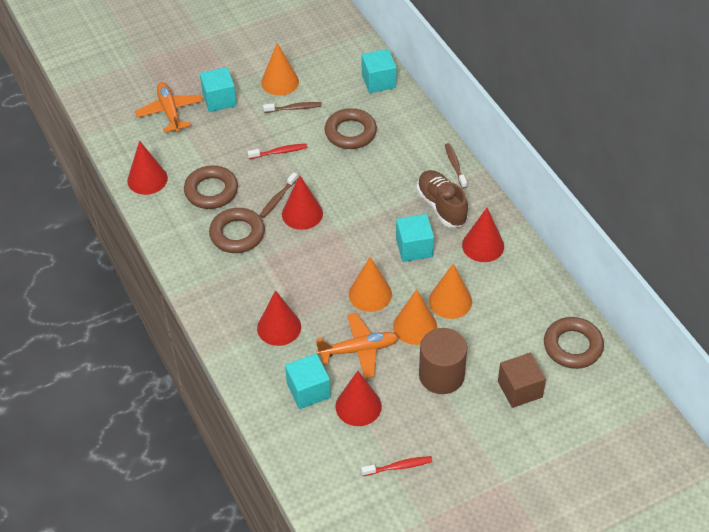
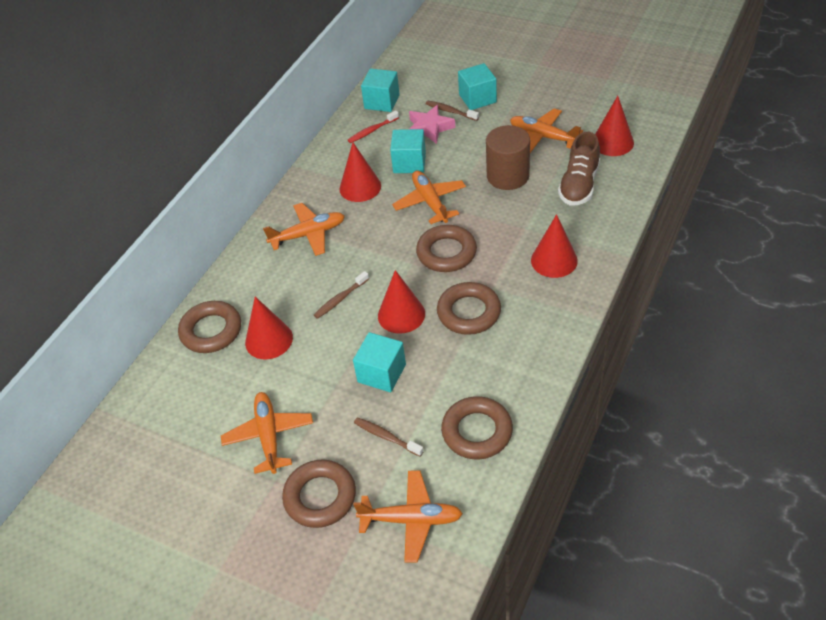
brown cube: [498,353,546,408] = 1 -> none = 0
brown ring: [184,165,238,209] [209,208,265,253] [325,108,377,149] [544,317,604,369] = 4 -> [178,301,241,353] [282,459,356,528] [416,225,477,272] [437,282,501,335] [441,396,513,459] = 5
orange cone: [261,43,299,96] [349,257,392,312] [393,289,437,345] [429,264,472,319] = 4 -> none = 0
orange plane: [135,82,203,133] [316,313,399,379] = 2 -> [221,392,313,474] [263,203,345,256] [353,471,463,562] [392,170,466,224] [510,108,583,153] = 5
pink star: none = 0 -> [409,105,455,144] = 1
red toothbrush: [248,144,307,159] [361,456,432,476] = 2 -> [348,110,399,143] = 1

